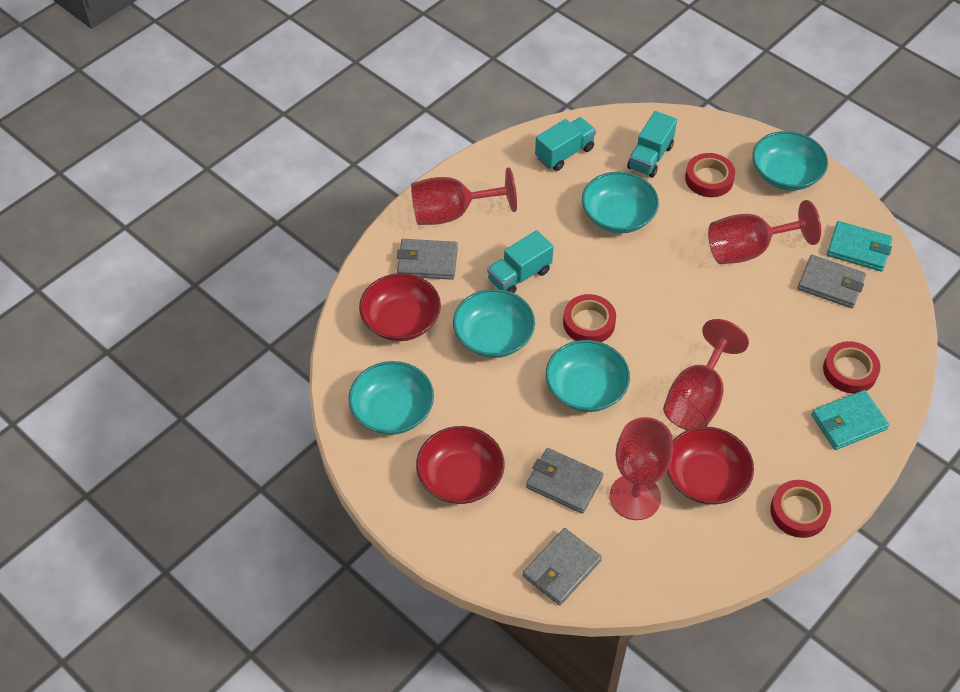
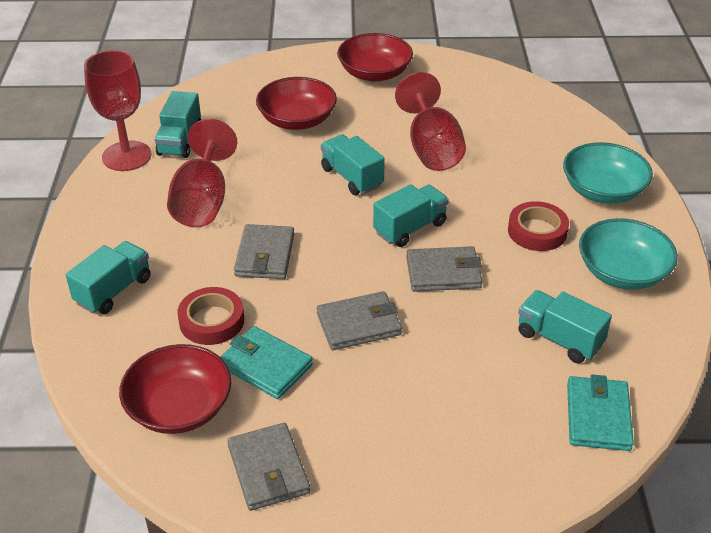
red goblet: [411,168,517,225] [609,417,673,520] [663,319,749,430] [708,200,821,264] = 4 -> [84,50,151,171] [167,119,237,227] [395,72,466,171] = 3
red tape: [563,294,616,342] [685,153,735,197] [770,480,831,538] [823,341,880,393] = 4 -> [177,287,244,345] [508,201,569,251] = 2
turquoise bowl: [348,361,434,435] [453,289,535,358] [546,340,630,412] [582,172,659,233] [752,131,828,191] = 5 -> [563,142,653,203] [579,218,678,290] = 2
turquoise truck: [487,230,554,293] [535,117,596,171] [627,111,677,177] = 3 -> [66,241,151,314] [155,91,201,158] [321,134,385,195] [373,184,449,247] [518,290,612,363] = 5

